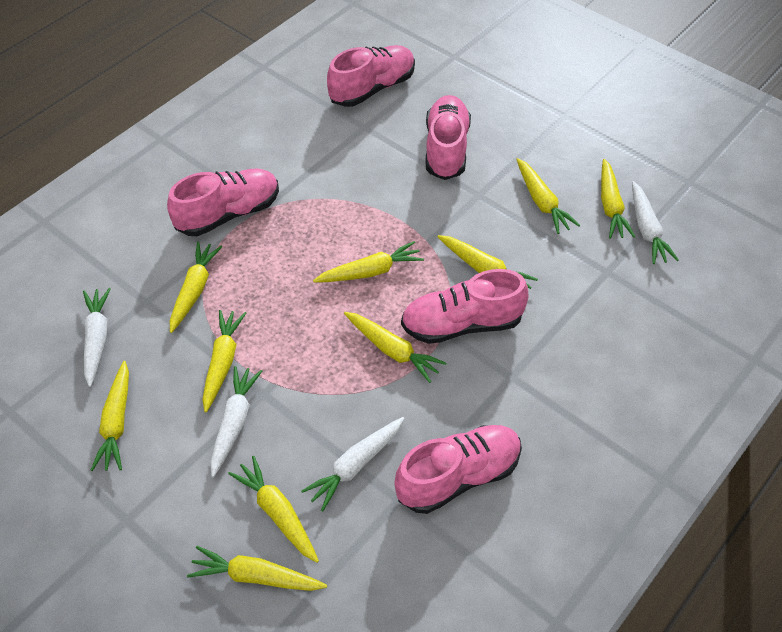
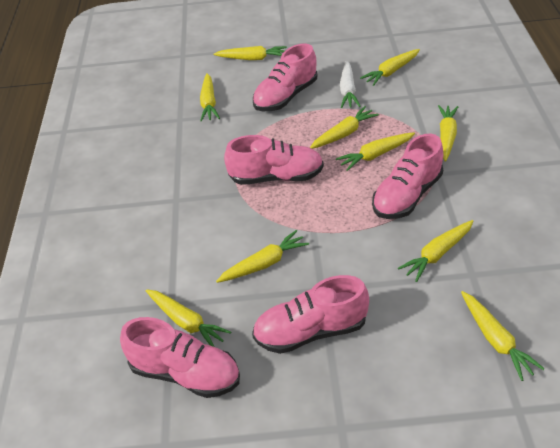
white carrot: [83,288,111,387] [210,366,262,478] [301,417,405,511] [632,181,679,264] = 4 -> [340,60,361,108] = 1

